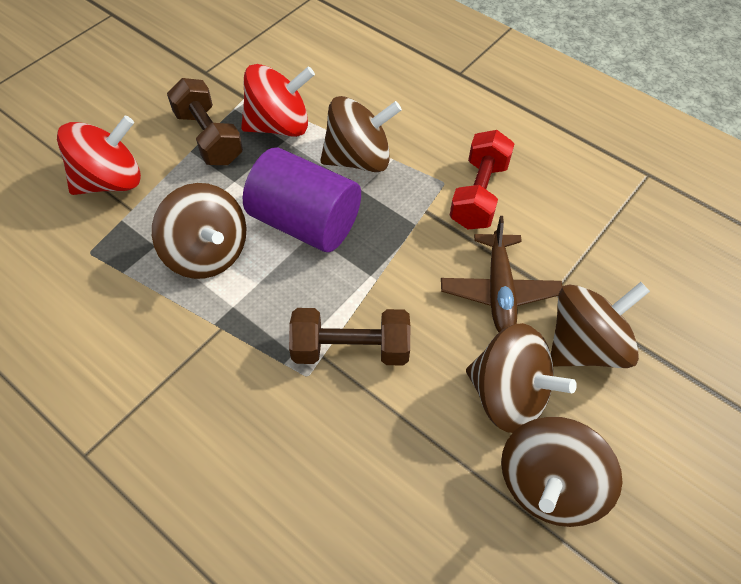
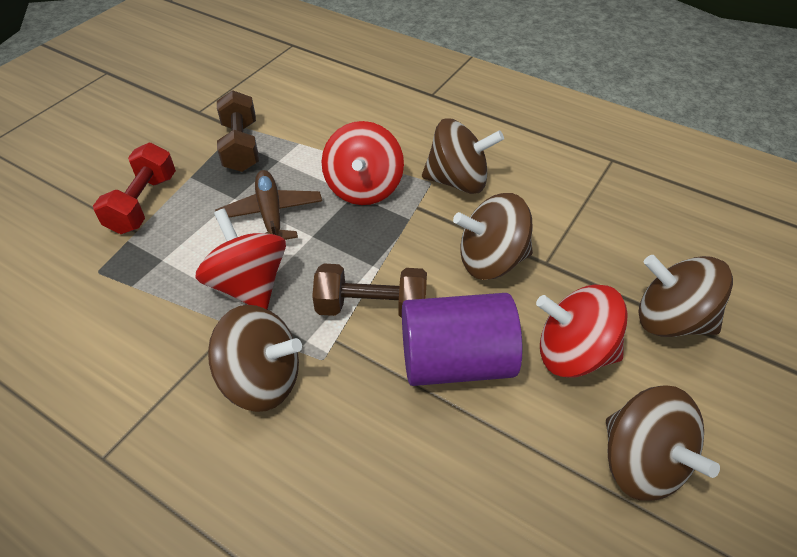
red spinning top: [57,116,141,195] [241,64,315,137] = 2 -> [195,208,286,309] [322,121,404,205] [536,284,628,378] = 3

